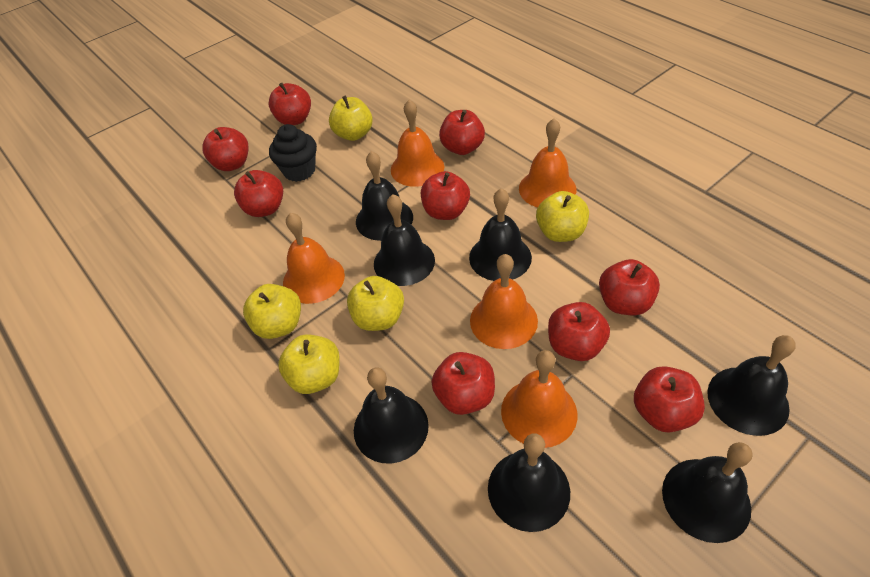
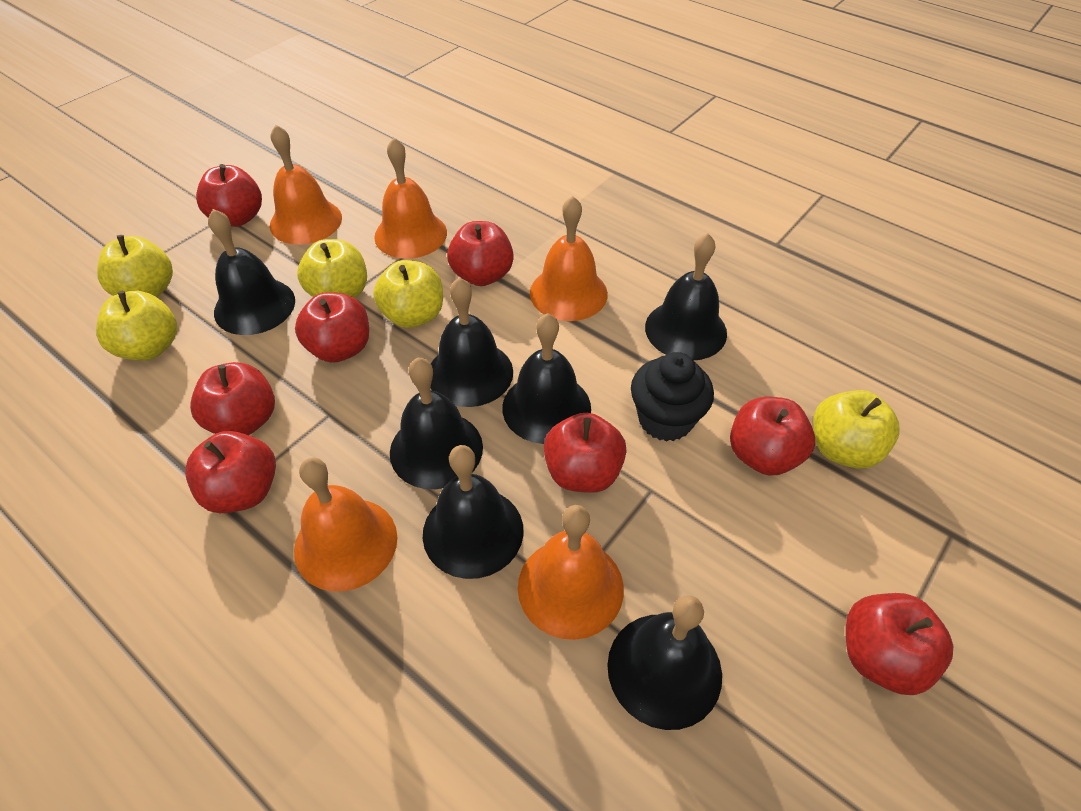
red apple: [202,127,249,171] [234,170,283,217] [268,83,311,125] [421,171,470,220] [431,352,495,415] [439,110,485,155] [548,302,610,361] [599,259,660,315] [634,366,705,433] = 9 -> [185,431,276,513] [190,362,275,435] [196,164,262,227] [295,292,369,363] [447,221,514,286] [544,413,627,493] [730,397,815,476] [846,593,953,695] = 8

